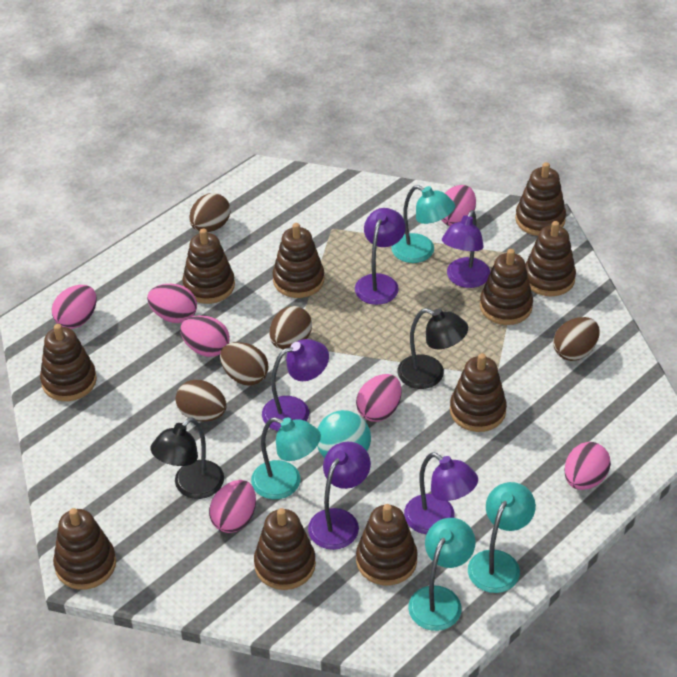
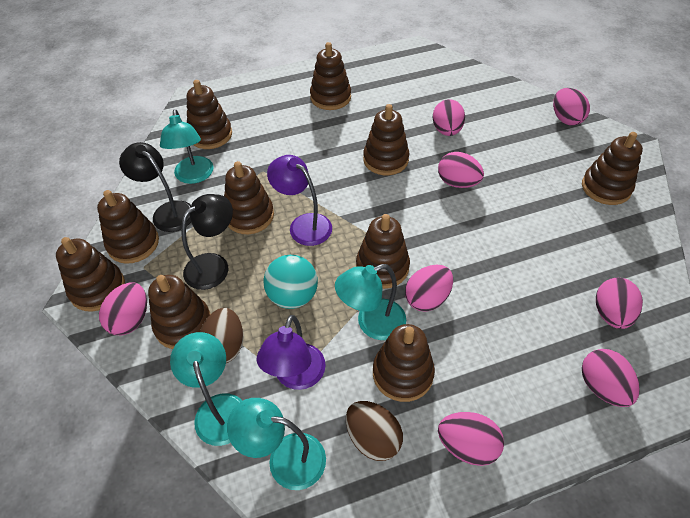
brown egg: [176,380,227,422] [189,193,231,232] [220,342,269,385] [270,306,312,349] [553,317,600,361] = 5 -> [200,308,243,363] [346,401,403,461] = 2
pink egg: [52,285,97,329] [147,284,197,323] [180,315,230,357] [209,480,256,533] [356,374,402,422] [442,185,476,226] [564,442,611,490] = 7 -> [99,283,147,335] [405,265,453,312] [432,99,465,136] [438,152,484,188] [438,412,504,466] [553,88,590,126] [582,349,640,407] [596,278,643,329] = 8
purple lamp: [262,339,329,431] [308,442,371,550] [355,208,406,305] [404,452,478,534] [442,210,490,288] = 5 -> [257,315,326,390] [267,155,332,246] = 2

